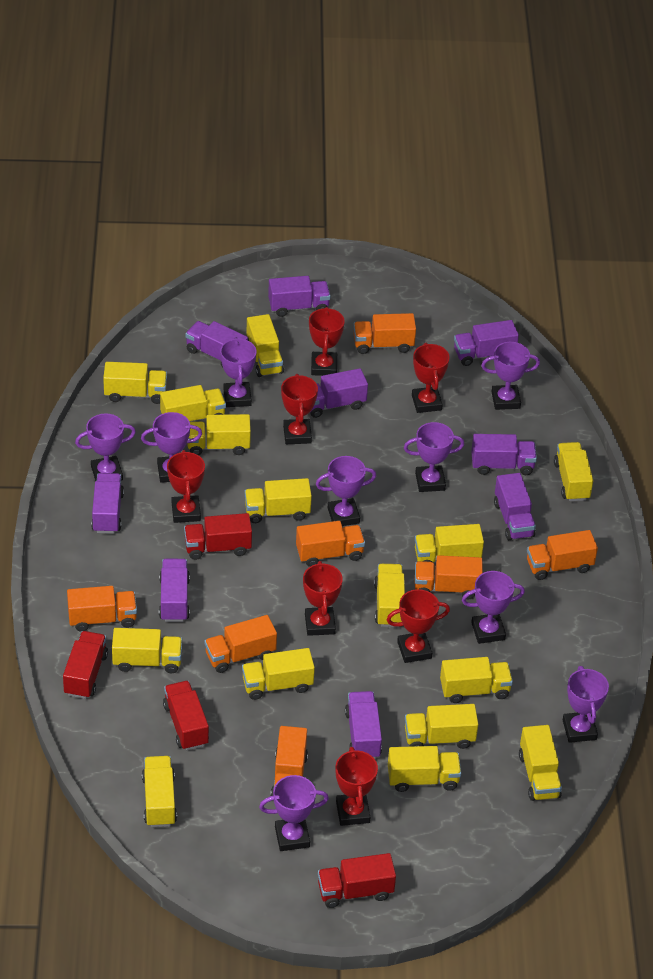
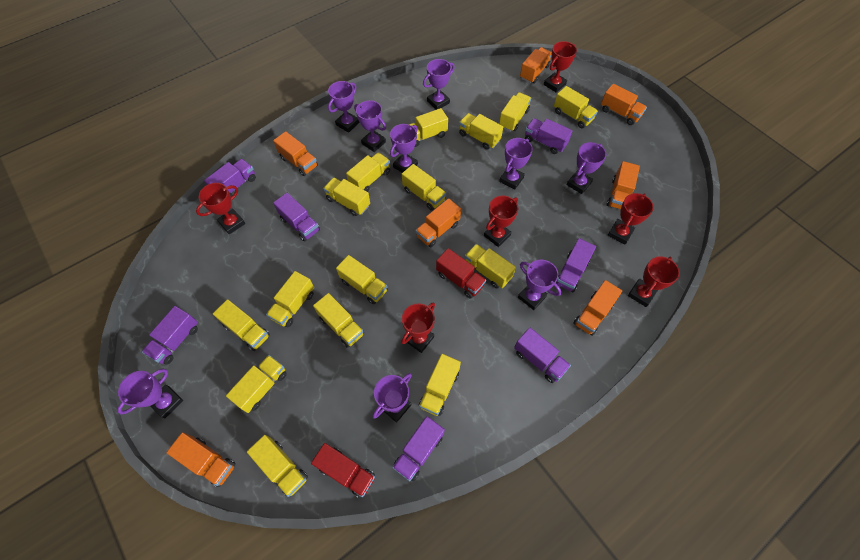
purple truck: [91,473,124,534] [159,559,190,622] [185,321,248,367] [268,276,330,317] [310,368,368,418] [345,691,382,759] [454,320,519,366] [471,434,537,475] [494,473,536,540] = 9 -> [142,306,198,365] [204,159,256,196] [273,193,320,241] [392,416,445,481] [514,328,571,383] [525,118,572,154] [556,238,596,293] = 7
red trophy: [167,450,205,523] [281,374,318,444] [303,561,343,636] [309,307,345,376] [335,747,378,826] [387,589,450,663] [412,343,450,413] = 7 -> [196,183,245,234] [401,302,435,353] [484,196,518,247] [544,41,577,93] [608,193,654,244] [628,256,680,307] = 6
red truck: [63,631,108,699] [163,681,209,750] [184,513,252,560] [318,853,396,908] = 4 -> [311,443,375,498] [436,248,486,299] = 2

